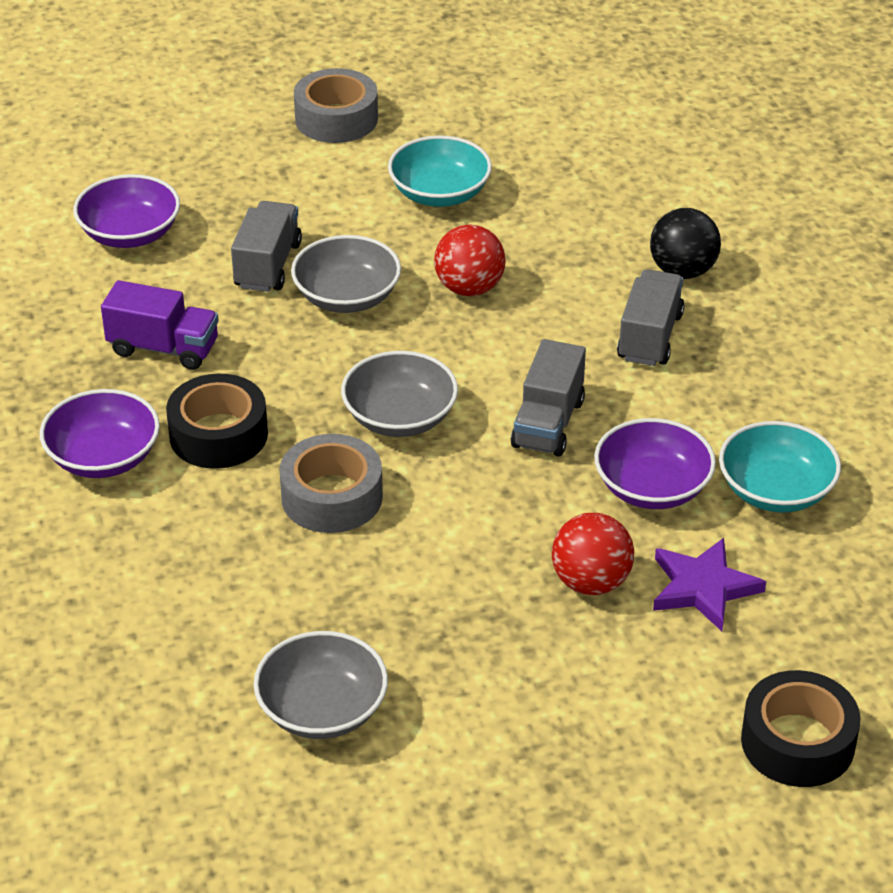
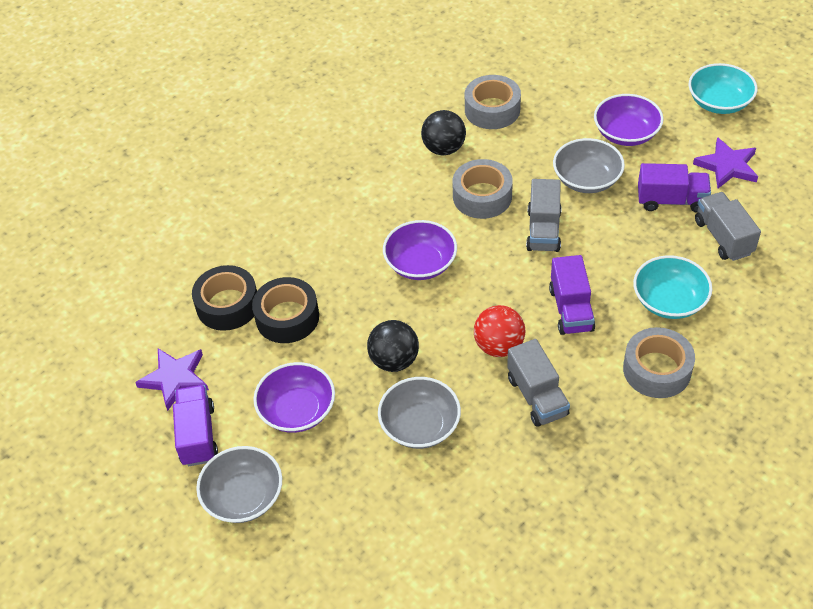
black ball: [650,208,721,279] = 1 -> [367,320,419,372] [421,110,466,155] = 2
grey tape: [279,434,383,533] [294,68,378,143] = 2 -> [452,159,513,219] [465,75,521,129] [623,327,695,398] = 3
purple star: [653,538,766,631] = 1 -> [135,348,209,411] [693,137,758,188] = 2
purple truck: [101,280,219,370] = 1 -> [173,385,218,466] [549,255,595,335] [638,163,711,213] = 3
red ball: [434,225,506,296] [552,513,634,595] = 2 -> [474,305,525,357] = 1

